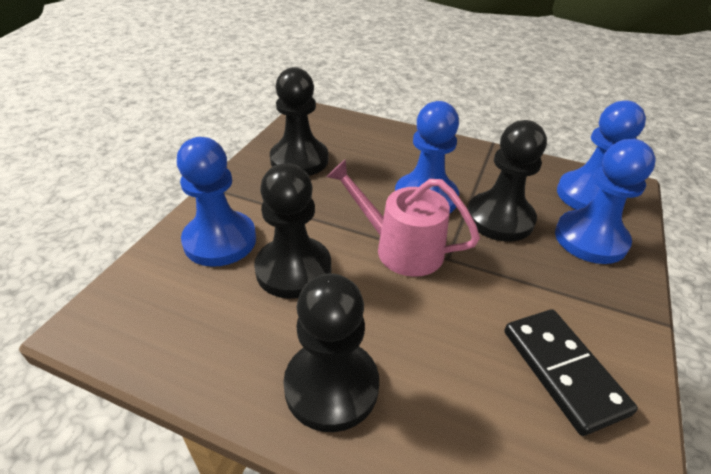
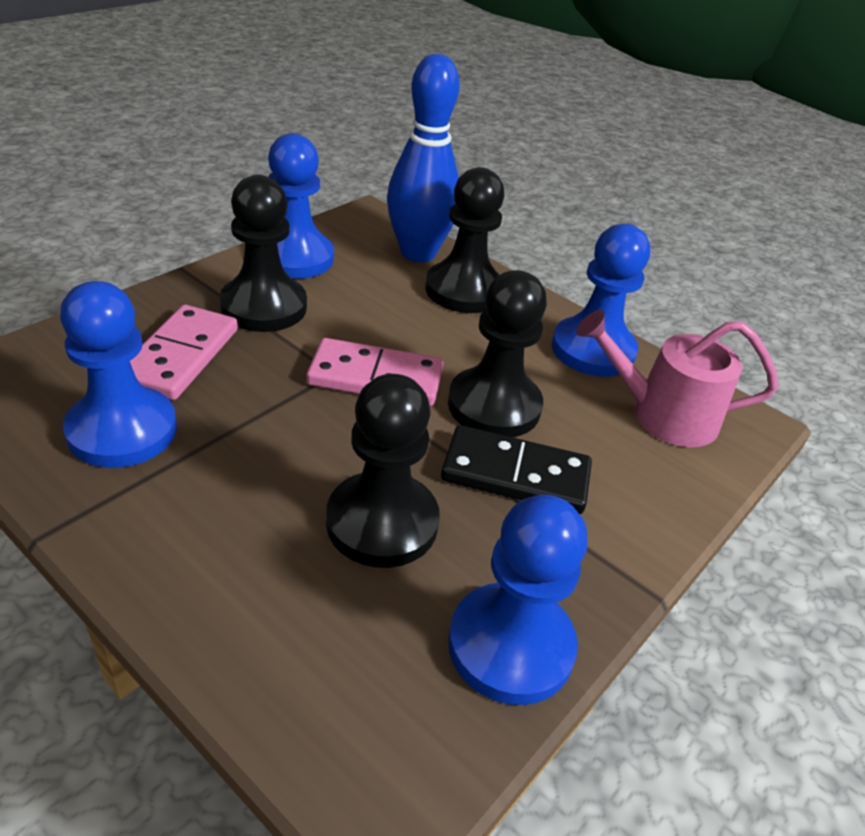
blue bowling pin: none = 0 -> [387,54,460,262] = 1
pink domino: none = 0 -> [130,305,238,400] [306,338,444,406] = 2

